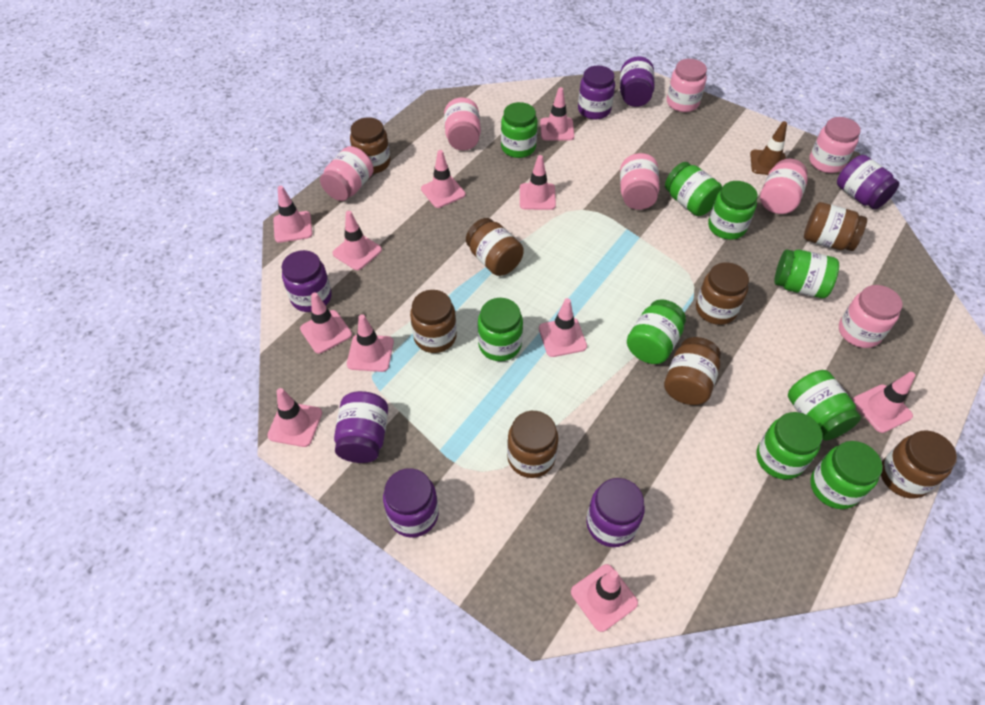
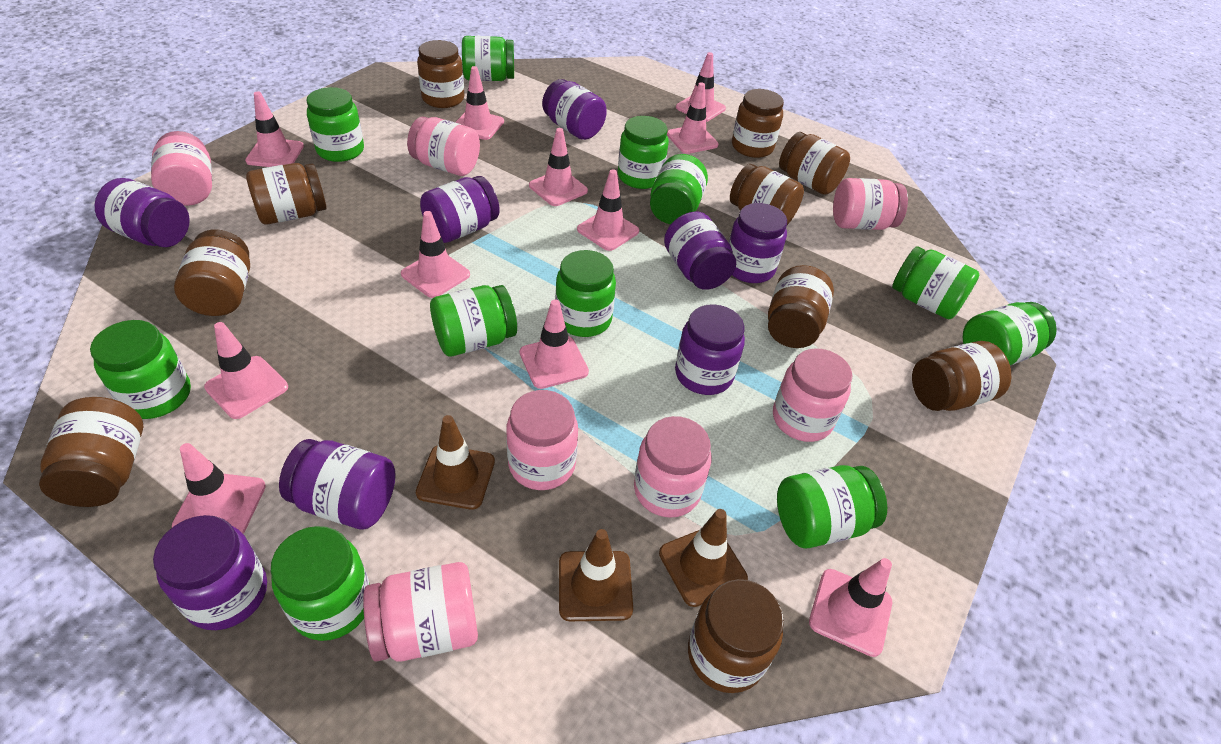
brown jar: [350,117,390,174] [410,290,457,353] [466,218,524,276] [507,411,558,478] [664,337,721,405] [696,262,749,325] [804,202,867,251] [881,430,957,499] = 8 -> [39,397,143,507] [174,230,250,316] [246,163,327,225] [417,40,464,108] [688,579,784,693] [730,164,804,225] [732,89,784,158] [768,265,834,348] [779,132,850,195] [912,341,1011,411] = 10
brown traffic cone: [750,121,787,175] = 1 -> [416,415,495,510] [559,529,633,621] [659,509,748,607] = 3
green jar: [478,298,523,361] [501,102,538,158] [627,299,686,364] [665,162,722,216] [708,181,758,240] [756,412,823,480] [774,249,839,298] [788,370,861,441] [810,441,883,509] = 9 -> [90,320,191,419] [271,526,370,641] [306,87,364,162] [430,285,517,357] [462,36,514,81] [555,250,616,337] [618,116,669,189] [650,154,708,224] [777,465,887,549] [892,246,979,319] [963,302,1057,366] = 11
purple jar: [282,250,332,312] [334,391,388,463] [383,468,439,538] [578,66,615,119] [586,478,645,547] [620,56,655,107] [837,155,899,209] = 7 -> [95,178,190,248] [153,515,267,630] [279,439,396,530] [420,176,500,243] [542,79,607,140] [664,212,736,290] [675,304,745,395] [729,203,787,283] = 8

